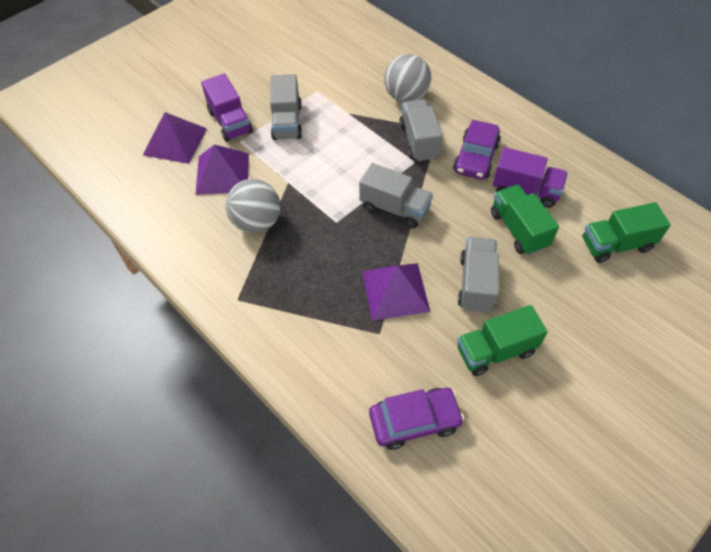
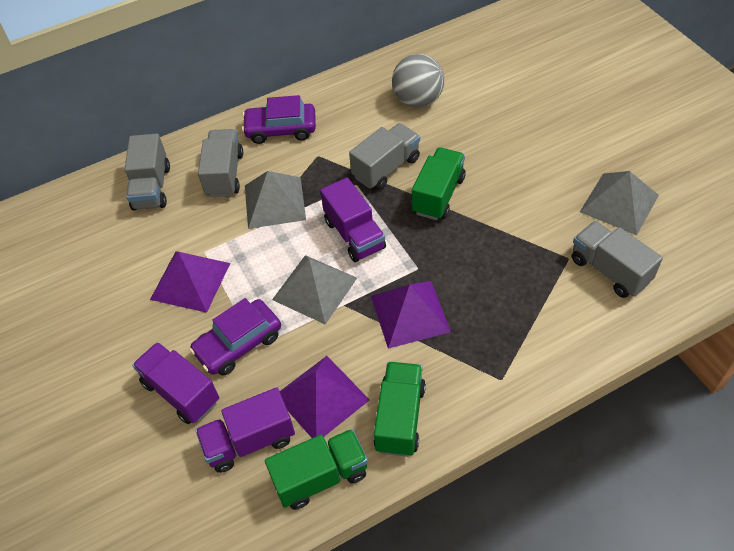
grey ball: [226,179,280,233] [384,54,431,103] = 2 -> [392,54,444,108] = 1
grey pyramid: none = 0 -> [245,171,306,229] [272,255,357,325] [580,171,659,235] = 3
purple truck: [201,74,253,142] [493,147,568,208] = 2 -> [132,342,219,424] [195,387,295,473] [320,177,386,262] = 3

